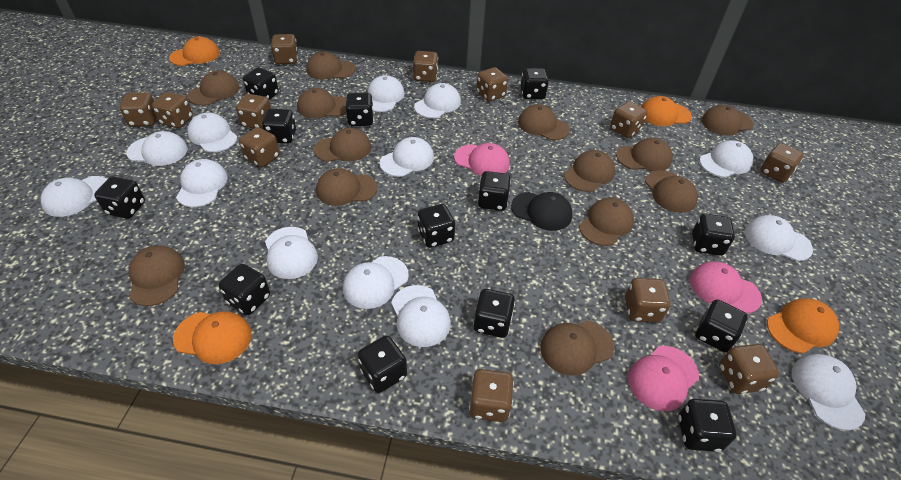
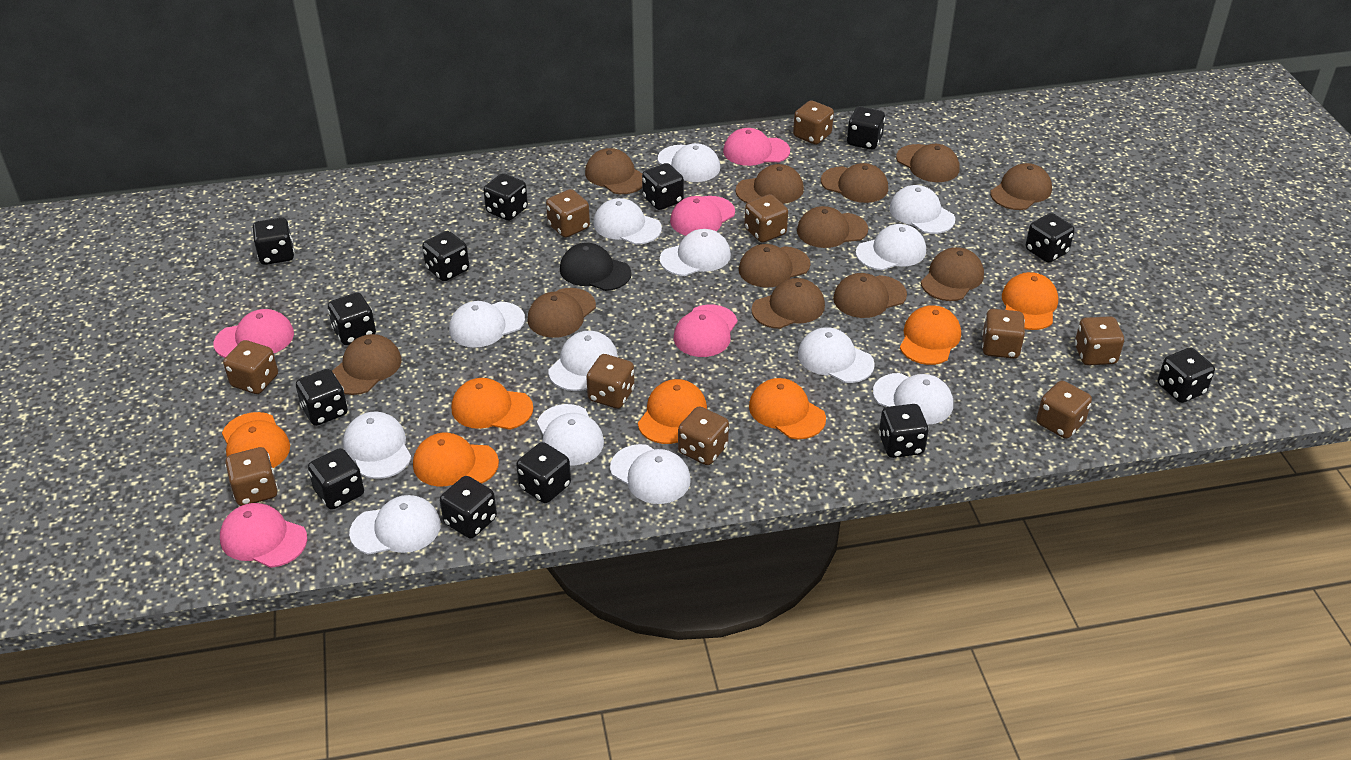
brown cap: [129,245,185,306] [188,71,239,106] [297,88,346,119] [306,52,355,79] [314,128,371,162] [316,168,378,206] [518,105,570,140] [540,321,614,376] [564,150,615,192] [579,198,634,246] [616,138,673,171] [645,170,698,213] [701,105,754,136] = 13 -> [332,334,402,395] [528,288,596,338] [585,148,643,194] [736,164,804,204] [739,244,810,287] [751,278,825,329] [797,206,868,248] [821,163,888,203] [833,273,907,318] [896,144,960,182] [921,247,984,301] [990,163,1052,210] = 12
brown dice: [120,92,157,127] [152,92,193,128] [236,94,271,129] [239,127,280,167] [271,34,298,64] [413,51,438,82] [469,369,514,422] [476,67,508,102] [610,101,647,138] [625,278,671,323] [719,344,779,394] [760,143,804,183] = 12 -> [223,340,278,394] [225,447,278,506] [546,189,590,238] [586,354,635,409] [678,407,729,465] [744,194,788,243] [793,100,834,145] [982,309,1025,359] [1036,381,1092,439] [1075,316,1124,366] = 10
orange cap: [169,37,220,66] [173,311,252,364] [641,96,692,126] [767,298,839,354] = 4 -> [222,412,290,468] [413,433,499,486] [451,378,533,430] [638,379,707,444] [749,378,826,439] [900,305,961,365] [1002,272,1058,330] = 7
pink cap: [454,143,510,176] [628,346,699,411] [690,261,762,314] = 3 -> [213,309,294,358] [220,503,307,568] [670,196,735,236] [674,305,738,357] [723,128,790,166] = 5

